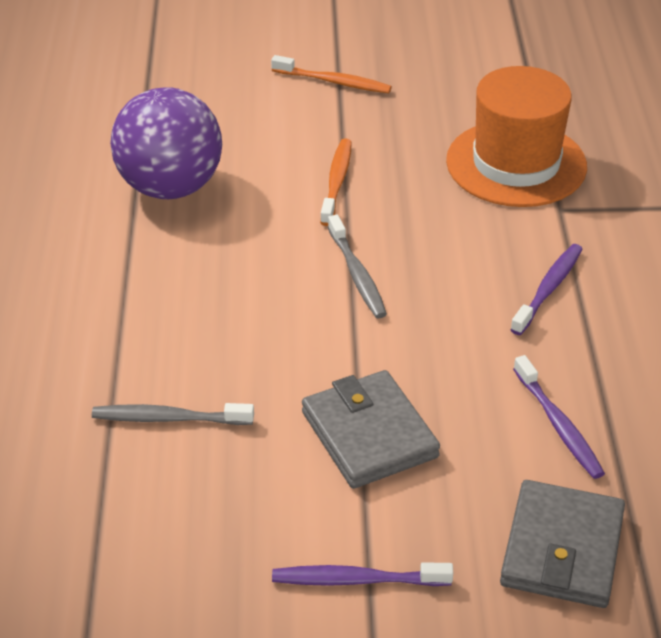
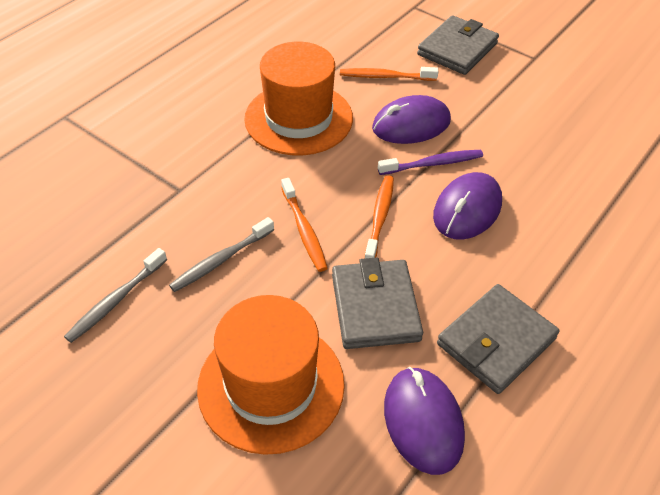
grey wallet: [302,370,440,489] [500,480,625,608] = 2 -> [332,257,423,349] [417,15,499,75] [437,284,560,394] = 3
orange hat: [446,66,587,207] = 1 -> [197,295,345,455] [244,42,353,155] = 2
orange toothbrush: [271,55,392,93] [320,138,352,226] = 2 -> [281,178,328,272] [340,67,438,81] [364,175,394,259] = 3
purple ball: [110,87,222,199] = 1 -> none = 0
purple mouse: none = 0 -> [372,95,451,144] [384,367,465,475] [433,172,502,240] = 3
purple toothbrush: [272,562,453,586] [510,244,582,335] [513,355,605,479] = 3 -> [378,150,483,175] = 1

